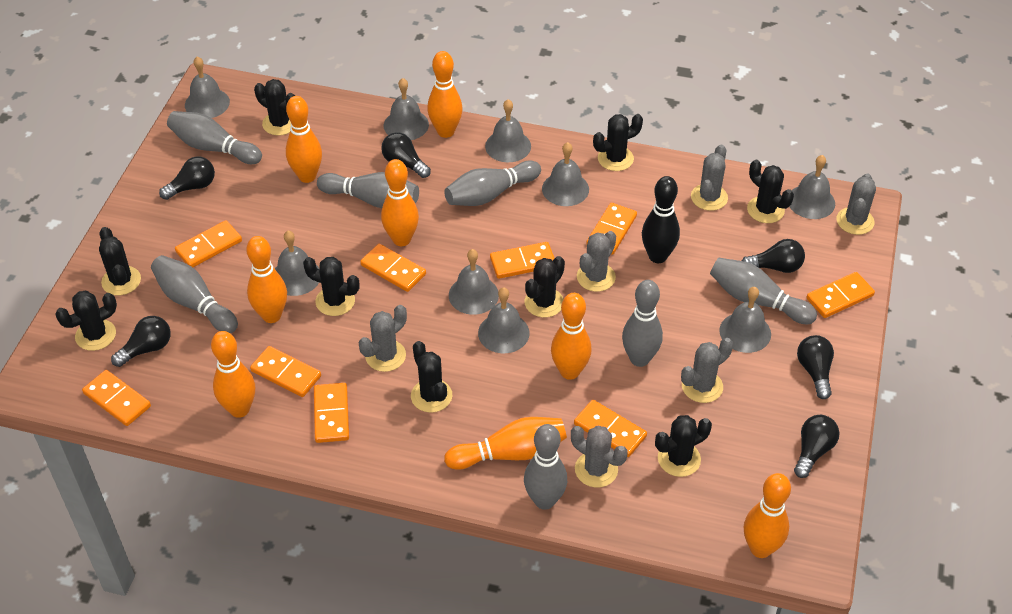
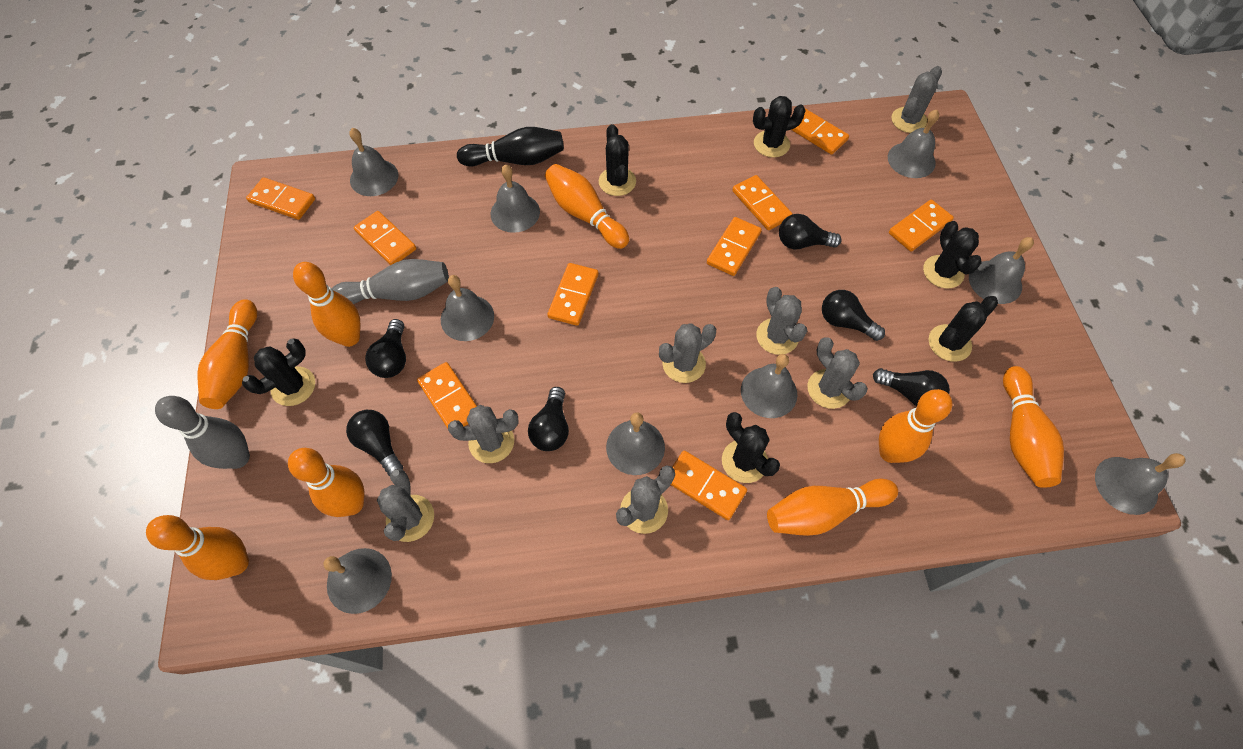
black cactus: [55,291,117,351] [99,227,141,295] [254,79,295,136] [303,257,360,316] [411,341,452,413] [525,256,565,317] [593,114,643,171] [655,415,712,477] [747,160,794,223] = 9 -> [242,339,315,406] [599,124,636,196] [722,412,780,483] [753,96,806,157] [923,221,982,288] [929,296,998,362] = 6
grey bowling pin: [151,255,238,333] [167,111,262,164] [317,172,419,208] [444,161,541,206] [524,424,567,510] [622,280,663,367] [710,258,817,324] = 7 -> [155,396,250,469] [332,259,449,304] = 2
grey cactus: [359,305,407,372] [571,426,628,488] [577,231,616,292] [681,338,733,403] [691,144,728,211] [836,173,876,235] = 6 -> [377,468,434,542] [448,405,519,463] [616,465,675,534] [659,323,716,383] [756,287,807,355] [807,337,868,409] [891,66,942,133] = 7

